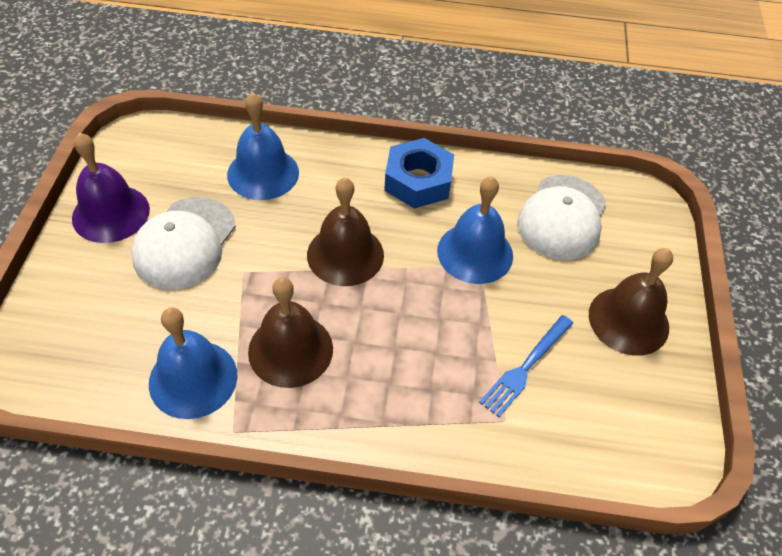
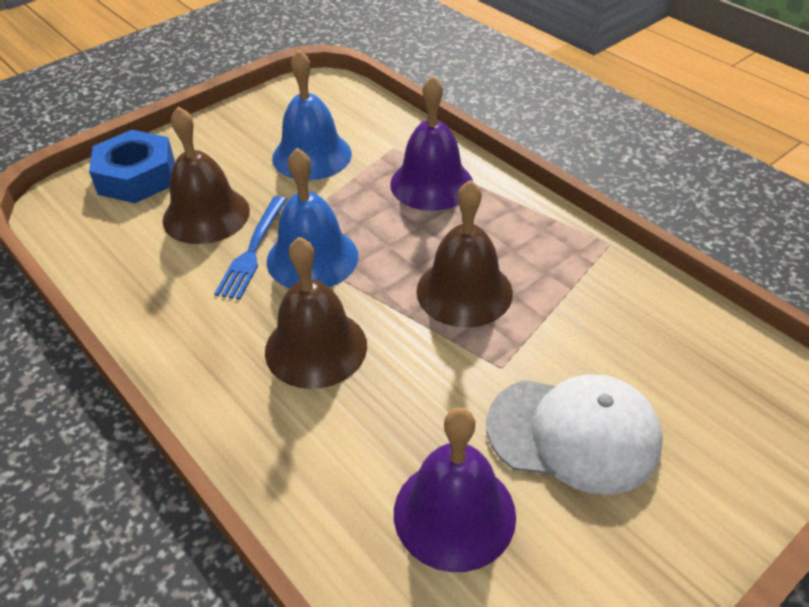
blue bell: [149,308,237,419] [227,92,299,200] [437,176,513,284] = 3 -> [267,148,358,288] [272,50,352,180] = 2
purple bell: [72,133,150,243] = 1 -> [390,76,473,211] [394,407,516,572] = 2
white cap: [131,197,236,290] [517,175,606,260] = 2 -> [486,374,663,495] = 1

